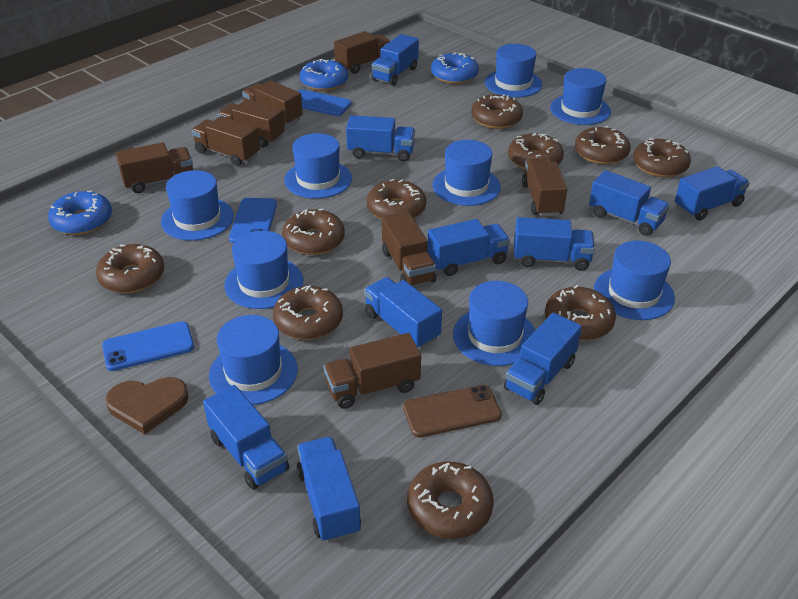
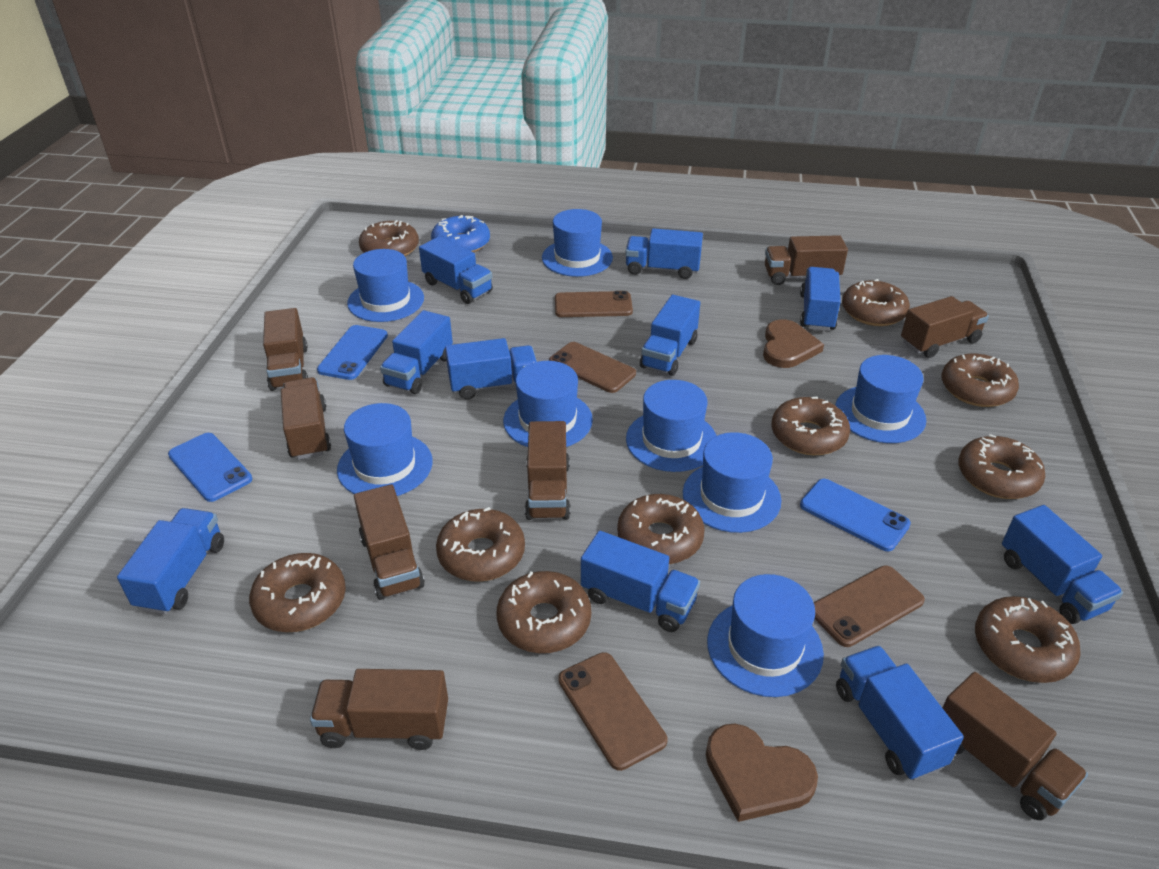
blue donut: [48,190,112,235] [300,59,348,91] [431,52,479,84] = 3 -> [431,215,490,252] = 1
blue hat: [161,170,234,241] [209,315,298,405] [224,231,303,309] [284,133,352,199] [432,140,501,206] [453,281,536,366] [485,44,542,97] [550,68,611,125] [594,241,675,320] = 9 -> [337,403,433,496] [347,249,424,322] [503,361,593,447] [542,209,613,277] [626,380,717,472] [683,432,782,533] [707,574,824,697] [835,355,926,443] = 8
brown heart: [106,377,189,434] = 1 -> [706,724,818,822] [763,319,824,368] = 2
brown phone: [403,385,502,438] = 1 -> [549,342,636,393] [555,291,633,317] [558,652,667,771] [814,565,925,647] = 4

